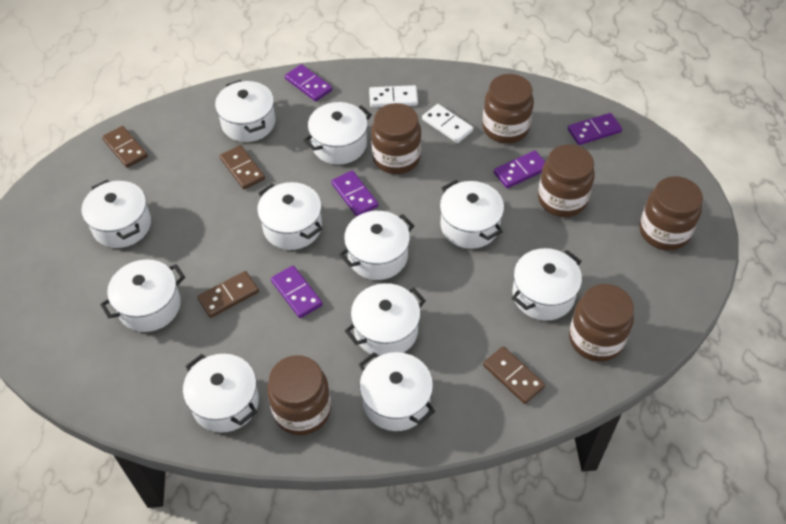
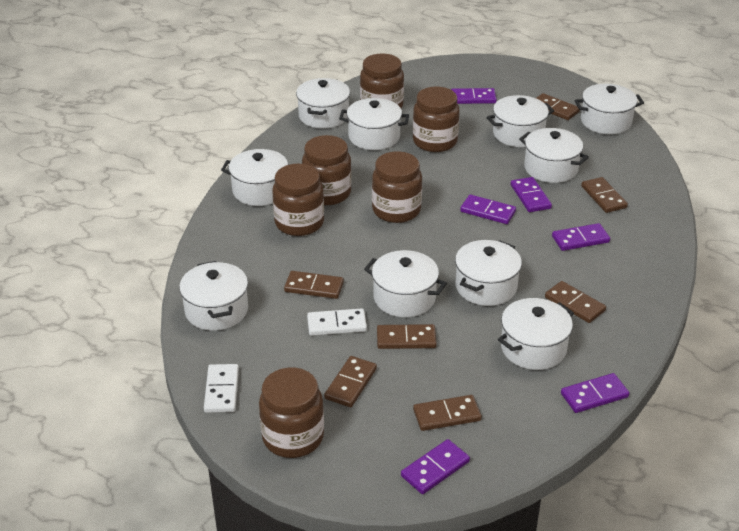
brown domino: [102,126,148,168] [197,271,259,318] [220,145,265,189] [483,346,545,404] = 4 -> [284,271,344,299] [324,356,377,407] [377,324,437,349] [413,395,482,431] [536,93,580,120] [545,281,606,323] [581,177,628,213] = 7
purple domino: [271,266,323,318] [285,64,332,101] [331,171,378,217] [494,151,545,188] [568,113,622,145] = 5 -> [401,439,470,494] [451,88,497,104] [460,195,516,224] [511,177,552,212] [552,223,610,251] [561,373,629,413] = 6
white pot: [81,180,151,248] [100,259,185,332] [183,354,259,433] [215,80,275,142] [257,182,323,250] [303,102,372,165] [339,211,415,280] [345,283,426,356] [359,352,435,431] [440,180,504,249] [512,248,582,321] = 11 -> [179,261,248,331] [221,149,288,206] [296,78,350,129] [339,98,409,150] [364,250,447,317] [455,240,522,306] [487,95,554,147] [498,298,574,370] [519,128,589,183] [574,84,644,134] = 10

